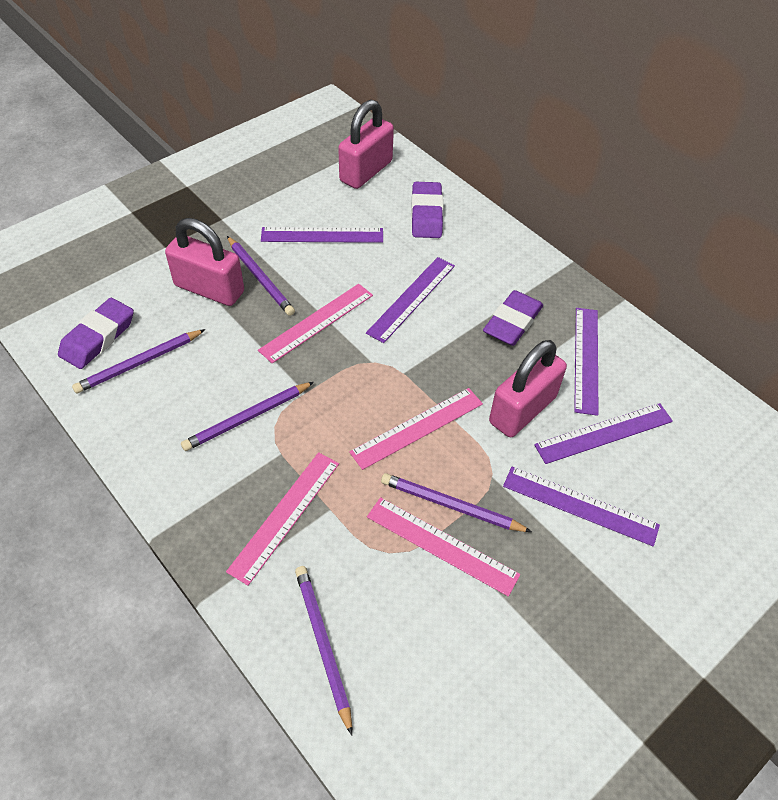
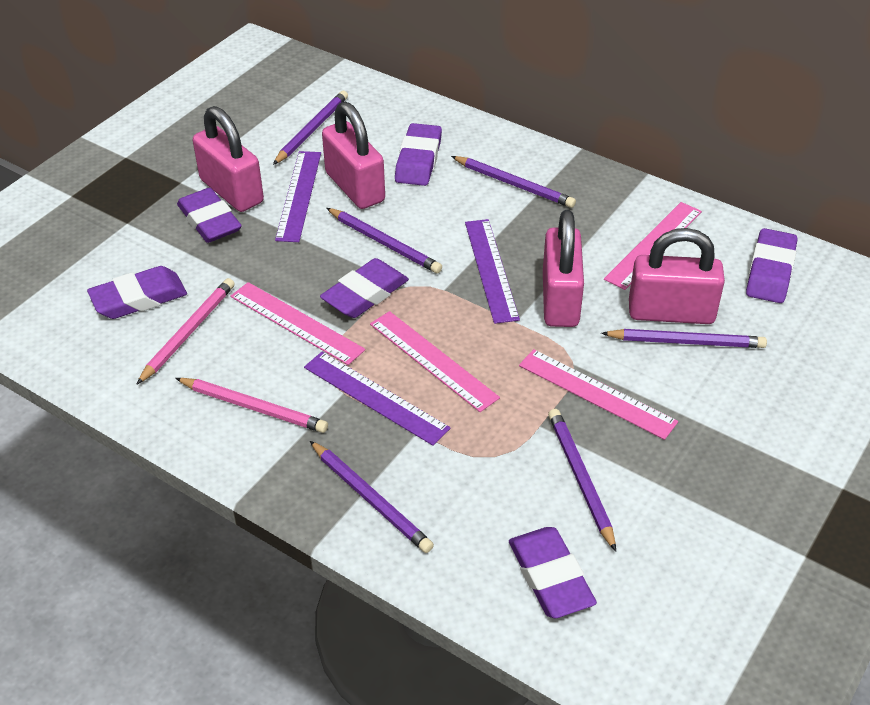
pink padlock: [165,218,244,306] [338,100,394,189] [489,340,567,437] = 3 -> [193,106,264,212] [322,102,385,209] [543,210,584,327] [629,228,725,324] = 4
pink pencil: none = 0 -> [136,278,235,385] [175,378,328,433] = 2
purple eraser: [58,298,134,369] [411,182,443,238] [483,290,543,346] = 3 -> [87,266,187,319] [177,188,242,243] [320,258,409,318] [395,123,442,186] [509,527,597,618] [746,228,797,303] = 6
purple pencil: [72,329,206,394] [181,382,314,451] [227,236,295,316] [295,566,352,735] [381,473,532,532] = 5 -> [273,91,348,165] [310,441,434,553] [327,208,442,273] [451,156,576,208] [548,409,616,551] [601,329,767,348] = 6
purple ruler: [261,227,383,243] [366,257,455,343] [503,467,660,546] [534,403,673,464] [574,308,599,416] = 5 -> [275,151,321,242] [304,352,451,446] [465,219,520,324] = 3

